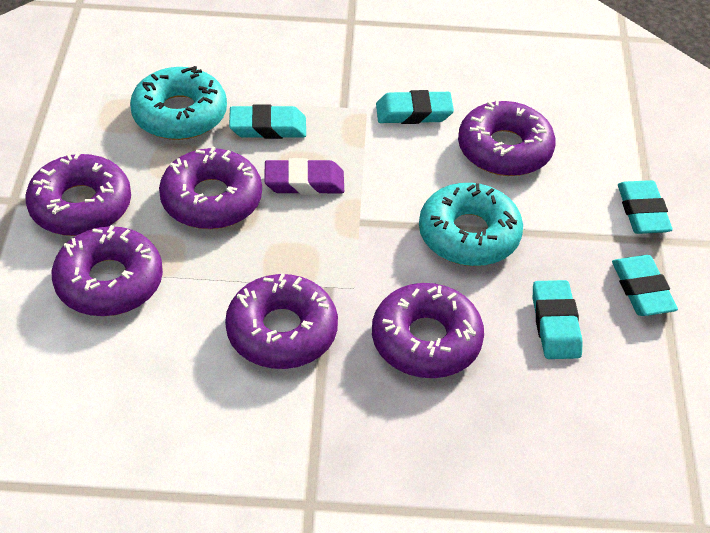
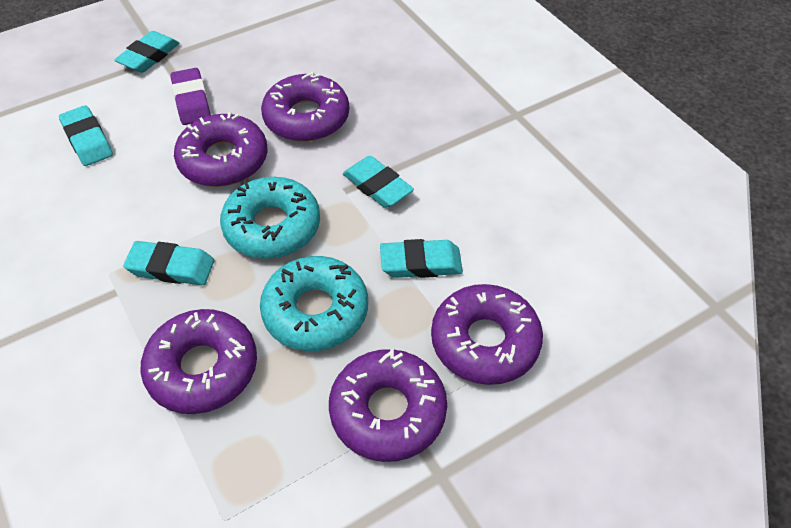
purple donut: [26,152,131,236] [52,225,163,316] [159,146,262,229] [225,273,338,369] [372,283,484,378] [458,99,556,176] = 6 -> [140,309,257,414] [174,112,268,187] [261,72,349,142] [329,349,447,462] [431,284,543,385] = 5

